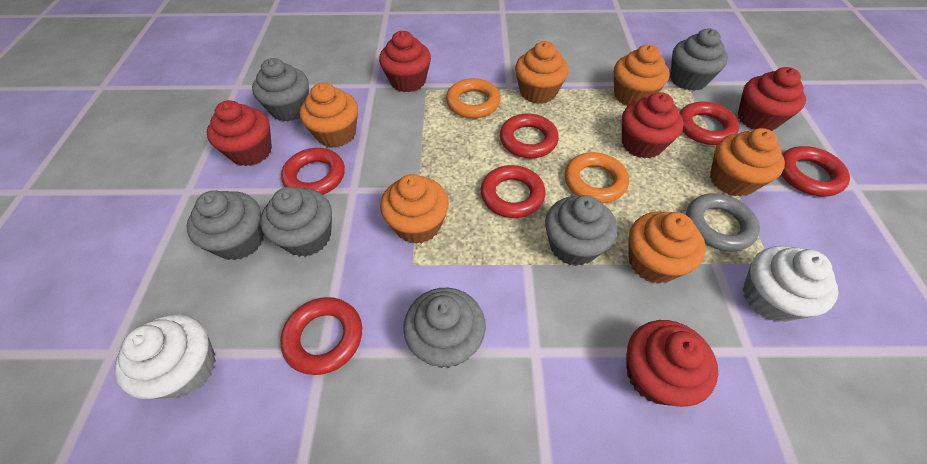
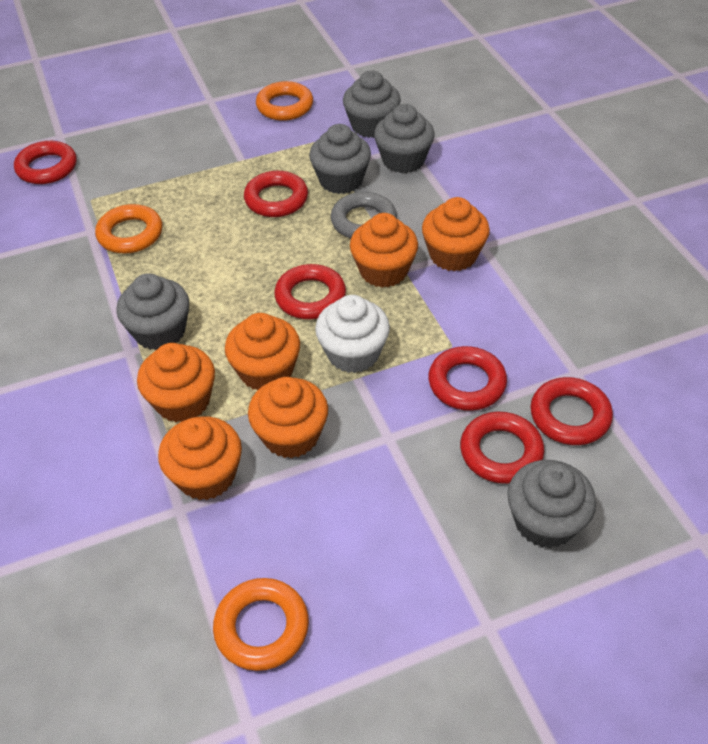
grey cupcake: [187,190,264,261] [252,58,309,122] [260,187,332,257] [403,288,486,368] [545,195,617,266] [670,28,728,91] = 6 -> [116,273,189,350] [309,124,371,194] [343,71,401,138] [374,104,435,173] [507,460,596,548] = 5
orange ring: [446,78,500,118] [565,152,629,203] = 2 -> [95,204,162,254] [213,578,309,671] [256,81,313,121] = 3
red cupcake: [207,100,272,166] [379,31,431,92] [622,92,684,159] [626,320,718,407] [738,67,806,131] = 5 -> none = 0
white cupcake: [115,314,216,399] [743,246,838,322] = 2 -> [315,295,390,373] = 1

